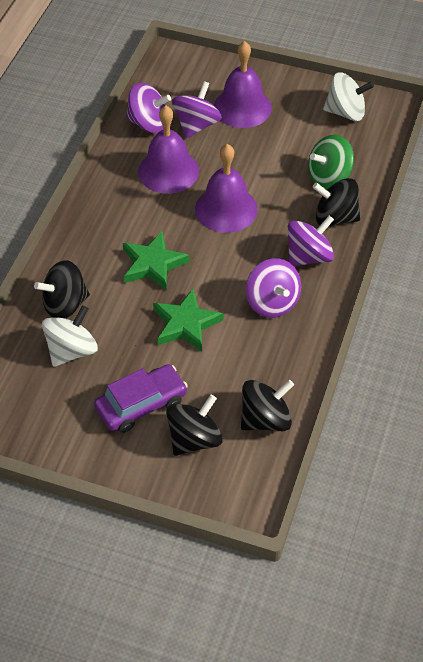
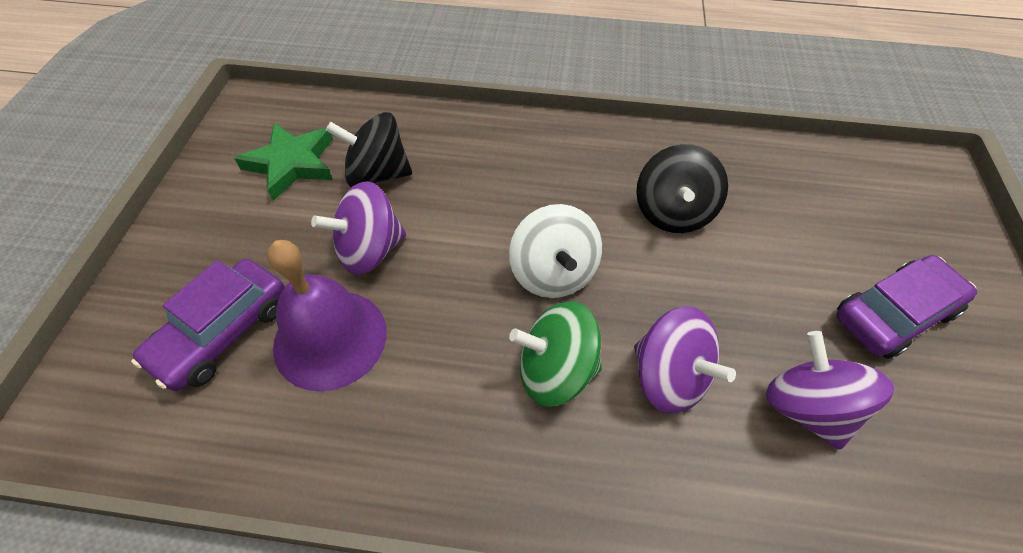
black spinning top: [34,260,90,319] [166,395,223,456] [241,380,294,431] [313,178,360,227] = 4 -> [326,112,412,187] [636,144,728,233] = 2
green star: [123,231,189,291] [153,289,224,352] = 2 -> [234,123,333,201] = 1
purple bell: [138,105,199,194] [195,144,258,233] [214,41,272,128] = 3 -> [267,240,387,391] = 1
purple car: [94,364,188,433] = 1 -> [131,259,285,391] [836,255,977,359] = 2
purple spinning top: [126,83,171,133] [172,81,222,139] [246,258,301,318] [288,216,334,266] = 4 -> [311,181,406,275] [634,306,736,414] [766,331,894,450] = 3
white spinning top: [42,305,98,367] [323,72,374,121] = 2 -> [509,204,602,298] = 1

